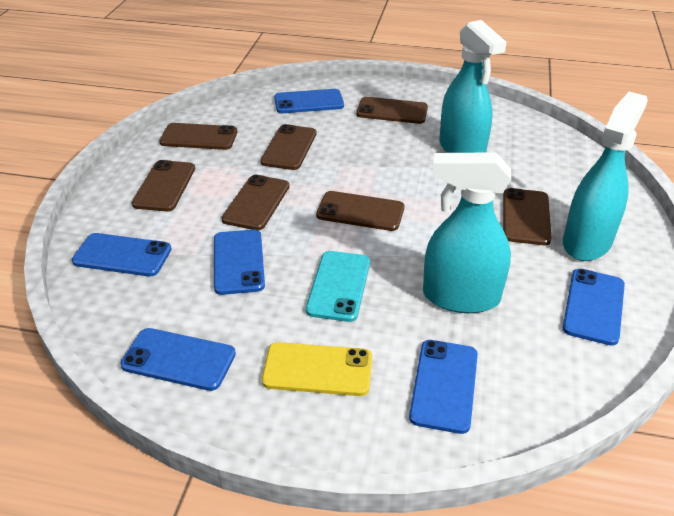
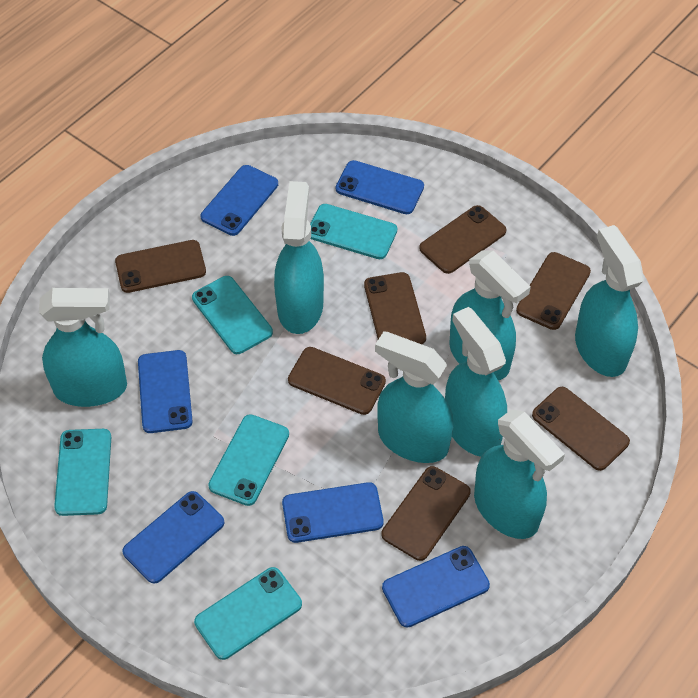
turquoise phone: [306,251,370,322] = 1 -> [54,429,111,516] [192,276,273,354] [194,567,302,660] [208,414,289,506] [310,204,397,259] = 5
turquoise spray bottle: [423,152,511,313] [439,20,507,153] [563,91,648,261] = 3 -> [39,288,127,407] [274,181,324,334] [375,331,453,463] [445,307,507,457] [449,250,531,380] [474,409,565,539] [575,225,644,377] = 7
yellow phone: [262,342,372,396] = 1 -> none = 0

